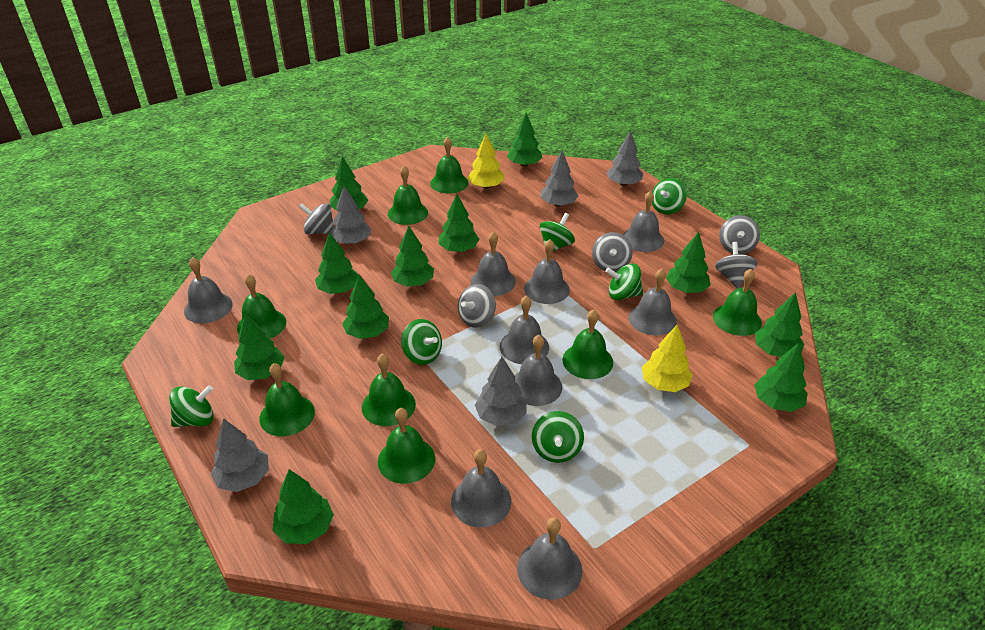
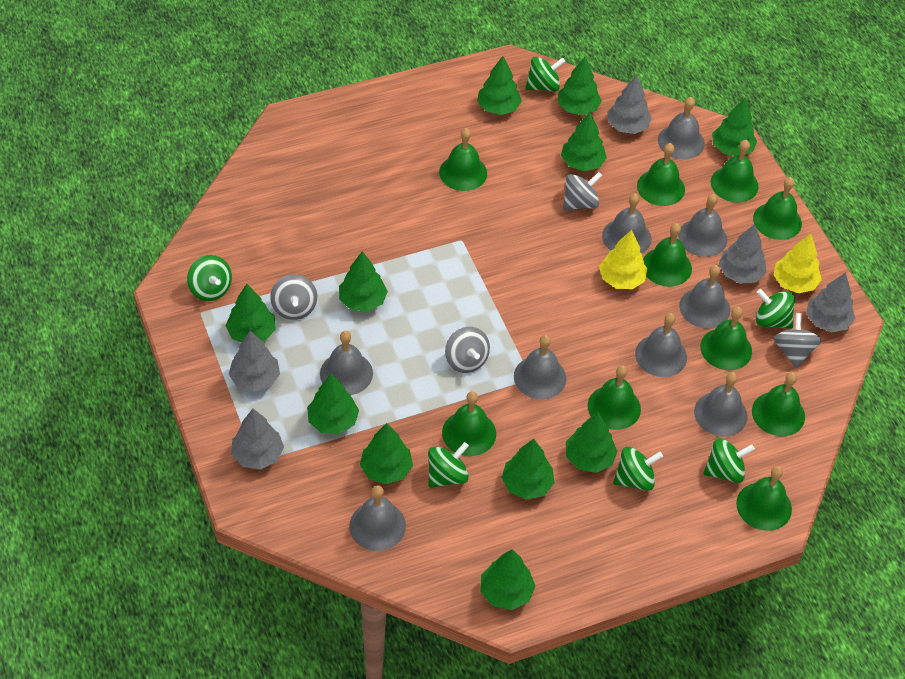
green bell: [237,274,286,339] [259,363,315,436] [362,354,416,426] [378,408,435,484] [388,166,428,225] [430,137,469,193] [562,309,613,379] [713,269,762,336] = 8 -> [439,128,487,191] [442,391,496,456] [588,365,641,430] [637,143,685,206] [643,223,692,287] [700,306,752,370] [711,140,759,203] [736,466,792,531] [752,372,805,436] [753,177,802,240] = 10
grey spinning top: [299,203,334,234] [458,284,496,328] [592,232,633,272] [715,242,758,289] [719,215,760,254] = 5 -> [270,274,317,320] [445,327,490,373] [563,172,602,210] [774,313,822,368] = 4

